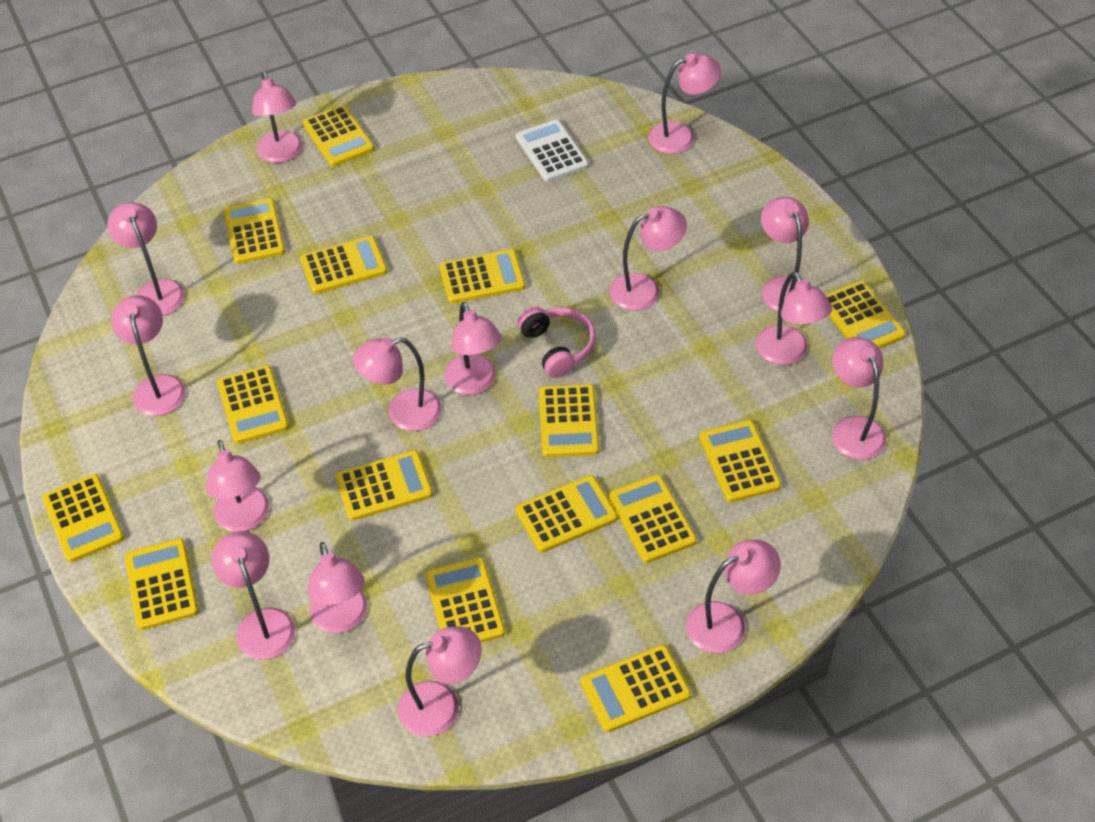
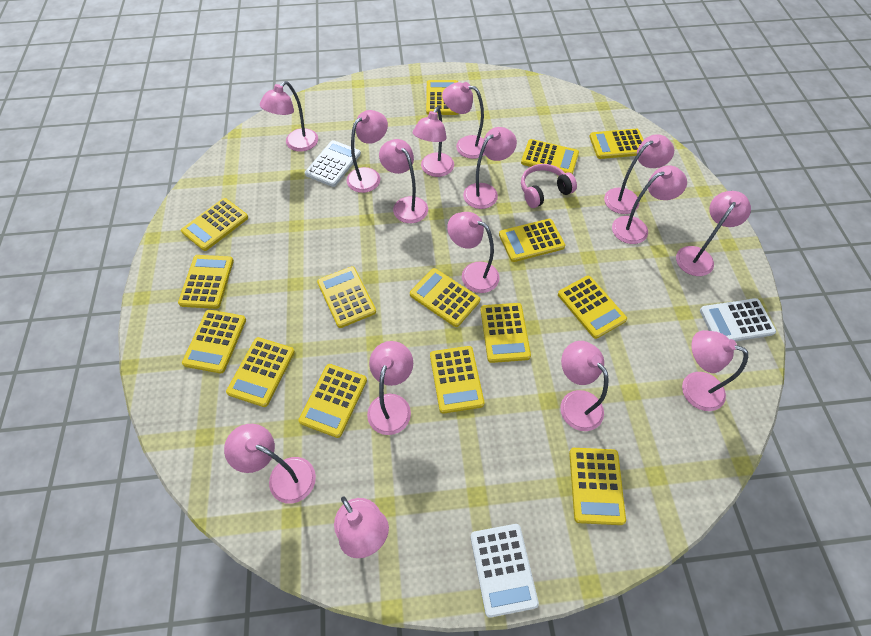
white calculator: [516,120,589,182] = 1 -> [305,140,361,187] [470,524,539,618] [700,298,776,341] = 3

